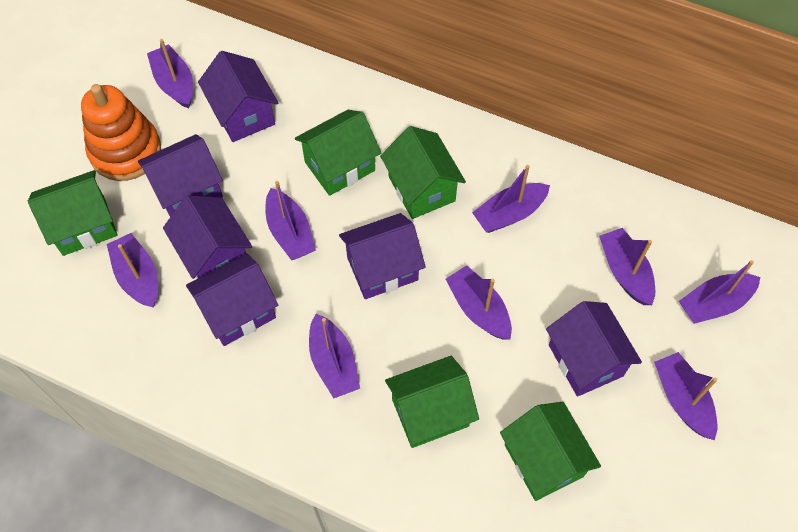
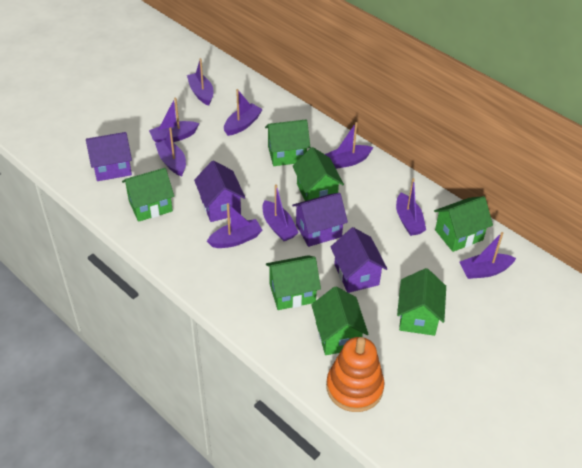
green house: [28,170,118,256] [295,110,381,196] [380,126,466,219] [385,356,479,448] [500,402,601,501] = 5 -> [122,168,174,222] [265,119,310,166] [266,255,321,310] [293,147,344,201] [311,286,369,355] [397,268,446,336] [434,196,493,252] = 7
purple house: [138,134,223,217] [163,195,252,279] [186,253,278,346] [198,51,278,142] [339,213,426,299] [546,301,642,397] = 6 -> [86,132,132,181] [194,160,245,222] [292,193,348,247] [331,227,387,293] = 4

